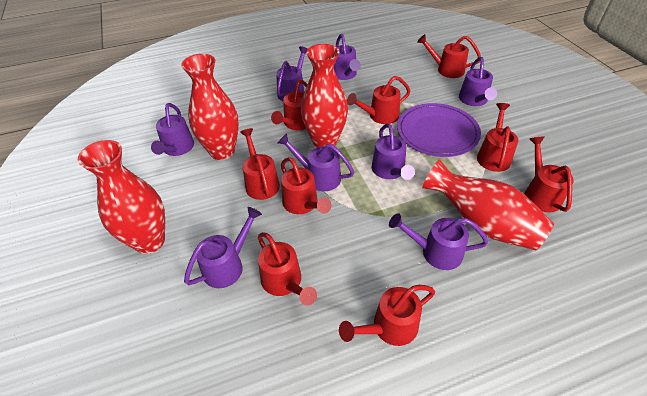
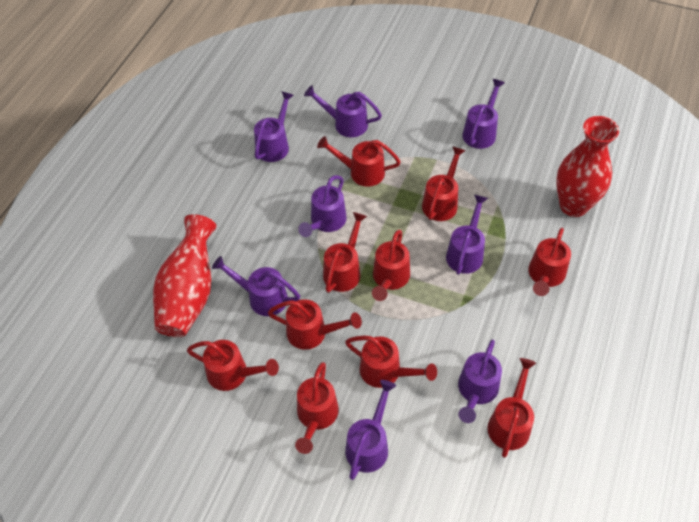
purple plate: [397,103,481,157] = 1 -> none = 0
red vase: [78,140,165,254] [181,54,239,160] [301,44,348,147] [422,160,554,250] = 4 -> [153,214,217,338] [556,116,619,217] = 2
red watering can: [240,128,280,200] [258,232,317,306] [271,80,307,130] [281,157,332,214] [339,285,435,346] [347,76,411,124] [417,34,481,78] [477,103,518,172] [524,137,574,212] = 9 -> [187,340,279,391] [268,299,362,350] [295,362,339,454] [317,136,401,187] [323,212,367,293] [345,335,437,388] [372,230,410,301] [422,146,466,221] [488,358,536,458] [528,228,571,296] = 10

